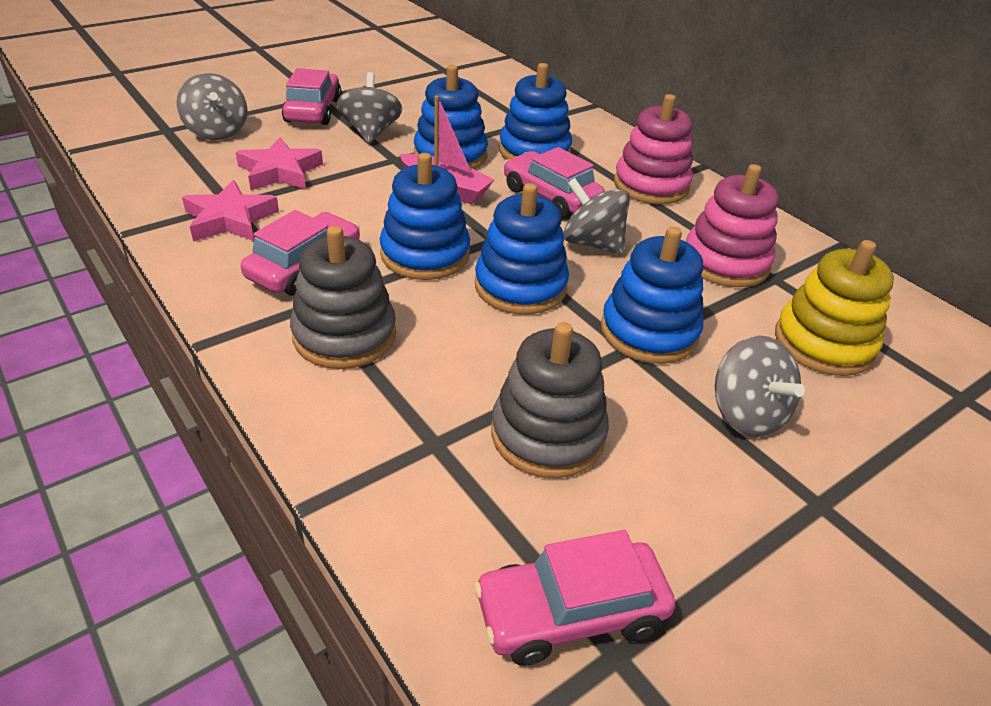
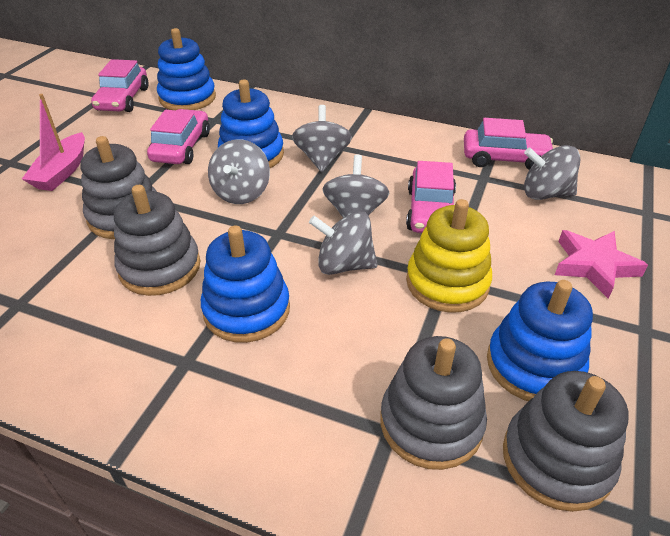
blue stacking toy: [380,153,470,280] [414,65,488,169] [475,183,569,314] [499,63,572,160] [601,227,703,364] = 5 -> [157,28,216,110] [201,226,290,343] [218,80,284,168] [487,280,593,401] = 4
grey spinning top: [176,73,247,140] [337,72,402,144] [563,178,630,255] [715,335,805,437] = 4 -> [208,139,270,204] [292,105,352,172] [309,211,378,275] [322,155,389,218] [524,145,580,200] = 5
grey stacking toy: [290,226,396,369] [491,322,609,478] = 2 -> [80,136,157,239] [114,185,200,296] [380,336,487,470] [503,371,629,512] = 4
pink stacking toy: [614,94,693,204] [686,164,779,287] = 2 -> none = 0
pink star: [182,180,279,242] [236,137,323,190] = 2 -> [555,230,648,299] = 1

